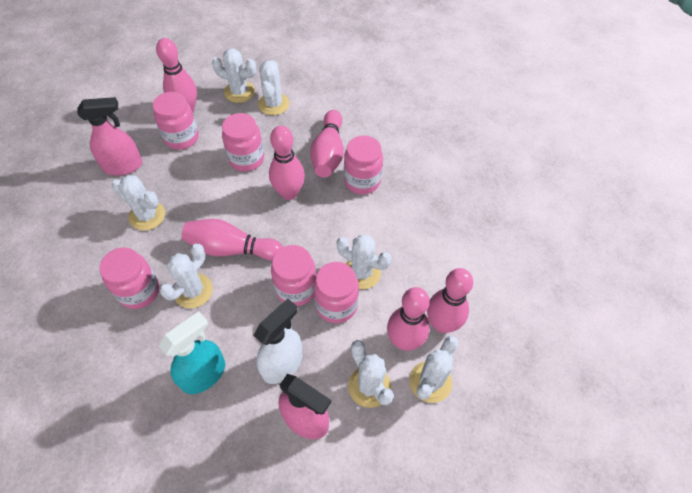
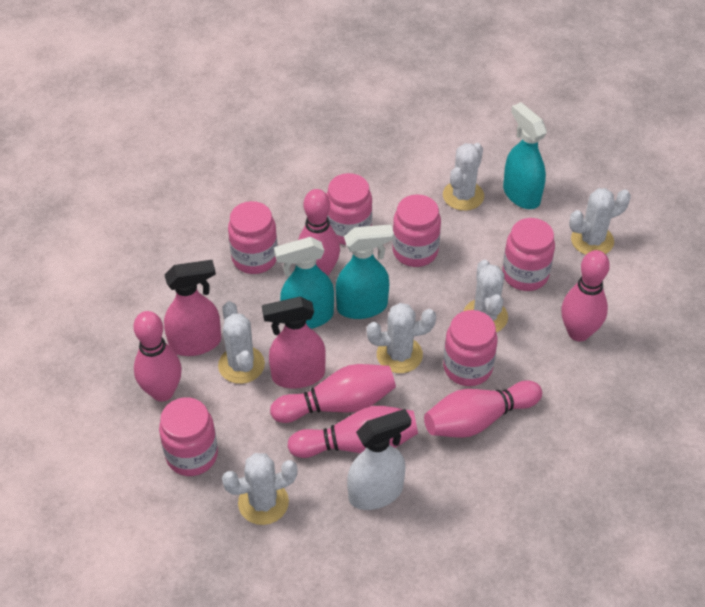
turquoise spray bottle: [159,311,225,394] = 1 -> [274,237,334,329] [336,224,394,319] [503,102,547,209] = 3
white cactus: [112,175,165,231] [160,244,213,308] [212,48,256,103] [258,60,289,115] [337,235,391,290] [348,340,394,408] [409,336,458,403] = 7 -> [218,301,265,384] [222,453,298,525] [367,303,436,373] [443,143,484,211] [464,260,508,332] [569,188,631,255] = 6

